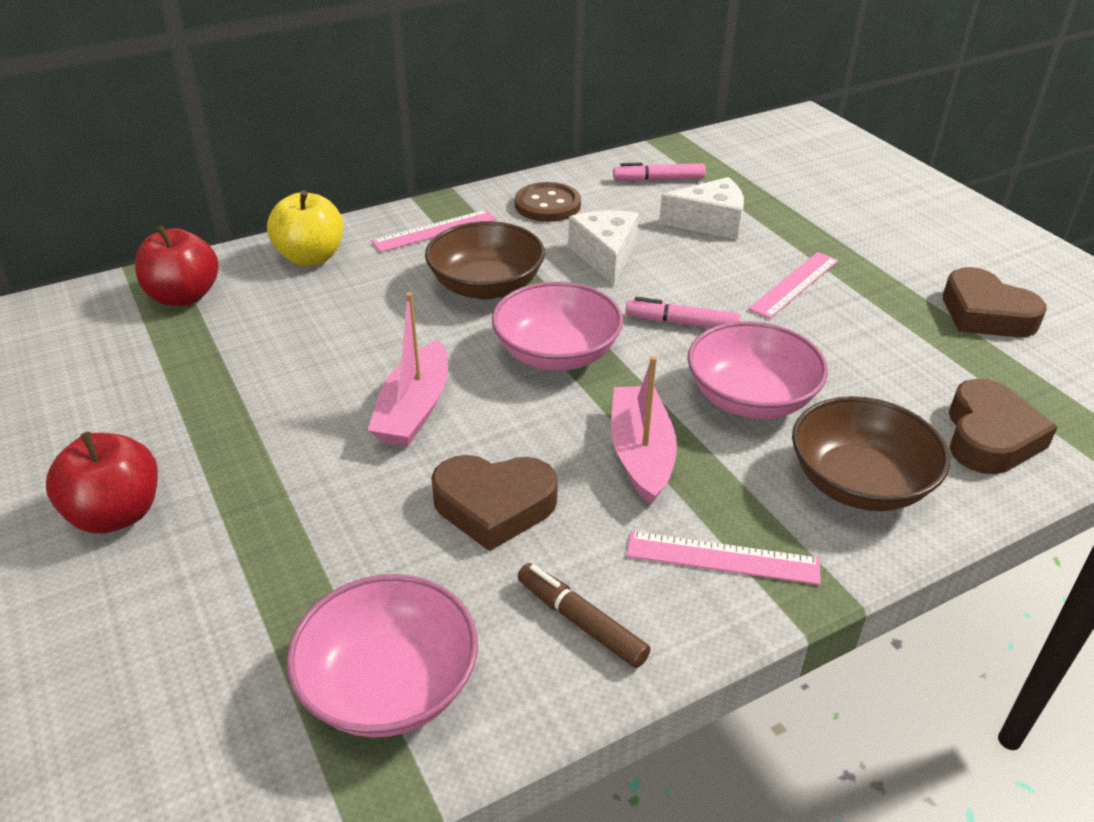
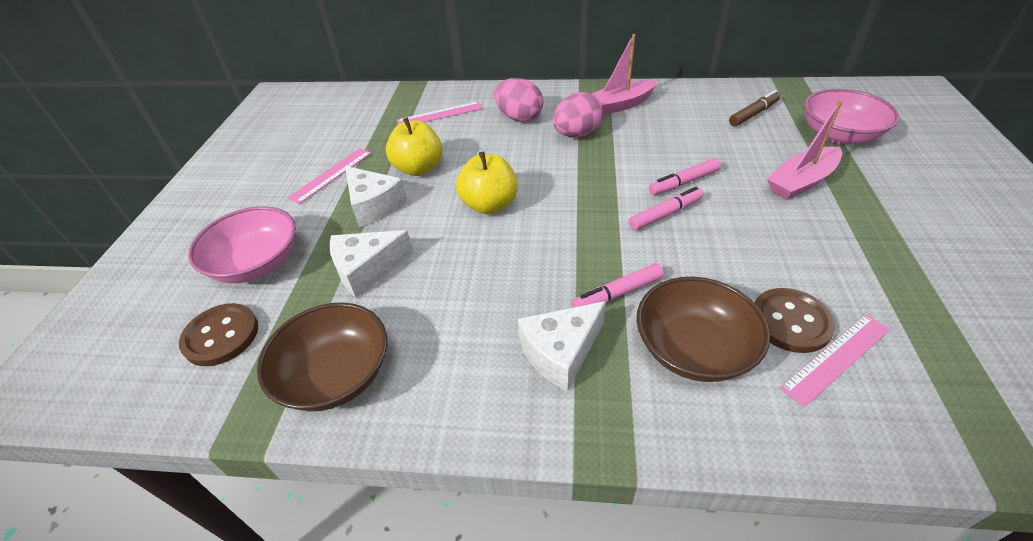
brown button: [515,182,581,222] = 1 -> [179,303,258,366] [755,288,836,353] = 2
brown heart: [431,455,558,551] [943,267,1047,337] [949,378,1058,474] = 3 -> none = 0
pink bowl: [286,574,478,737] [492,281,623,371] [687,321,828,419] = 3 -> [188,206,296,283] [804,89,899,144] = 2
pink egg: none = 0 -> [494,78,543,122] [553,92,603,137] = 2
pink marker: [613,163,706,181] [625,297,741,328] = 2 -> [571,263,664,308] [628,187,704,230] [649,158,721,195] = 3
red apple: [46,432,158,534] [135,225,219,306] = 2 -> none = 0
white cheese: [568,210,639,285] [659,177,744,239] = 2 -> [329,230,413,298] [345,166,407,227] [518,301,606,391] = 3
yellow apple: [267,190,343,266] = 1 -> [386,117,443,176] [456,151,518,214] = 2

